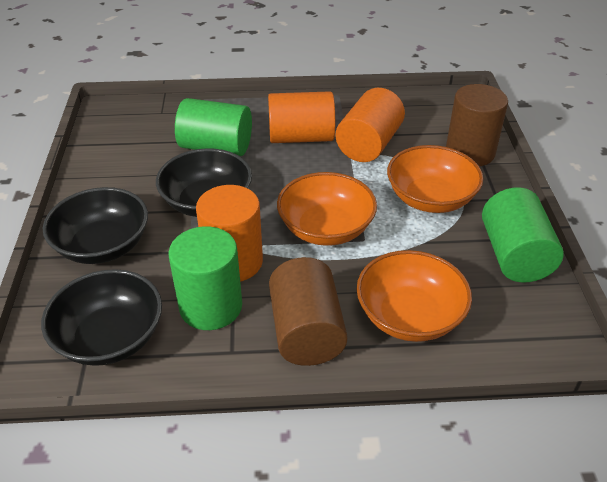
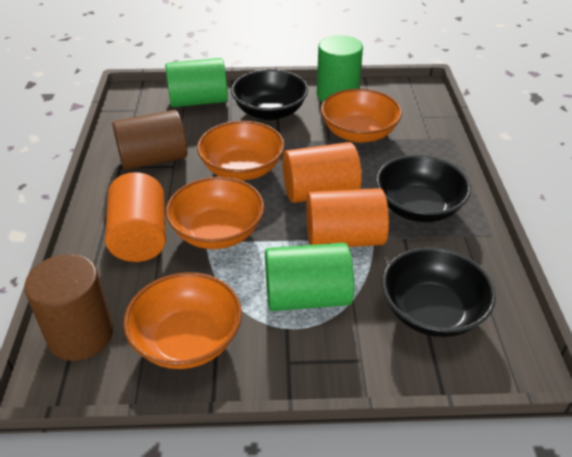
orange bowl: [277,172,377,246] [357,250,472,342] [387,145,483,213] = 3 -> [123,272,242,369] [166,177,264,249] [197,121,284,181] [321,89,402,143] = 4

